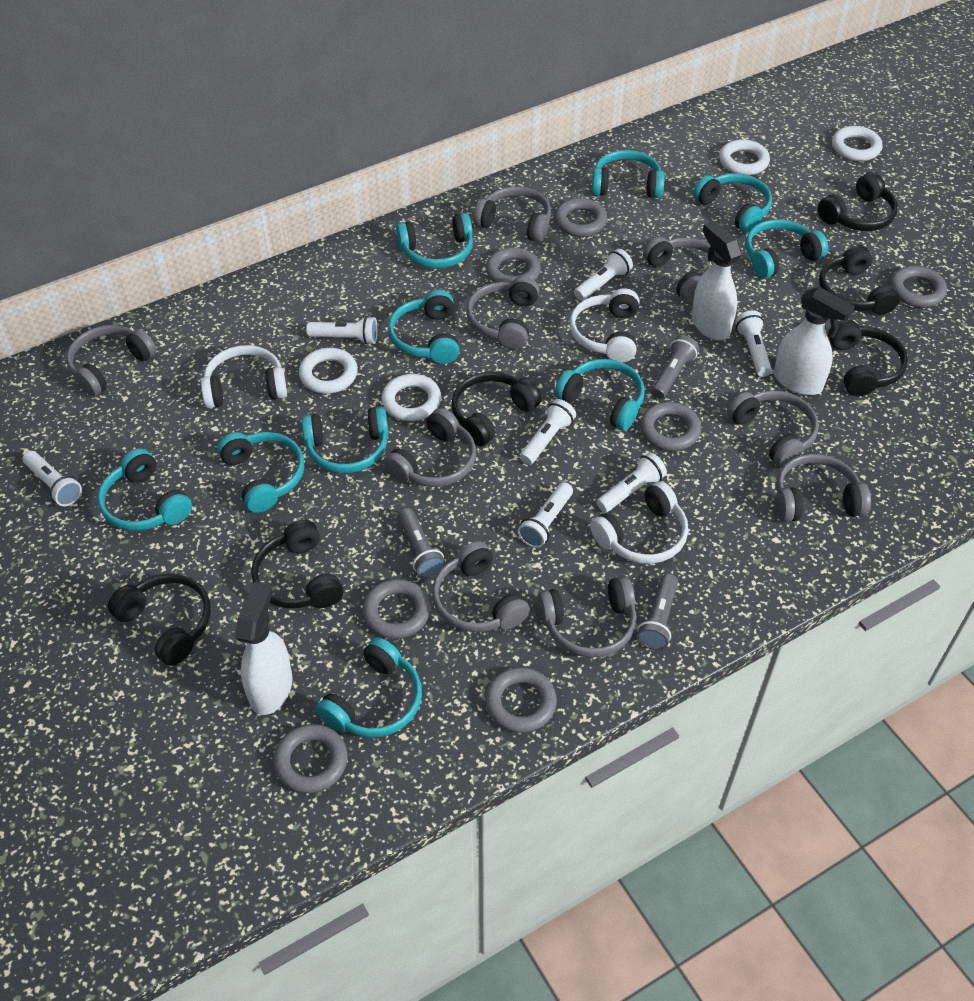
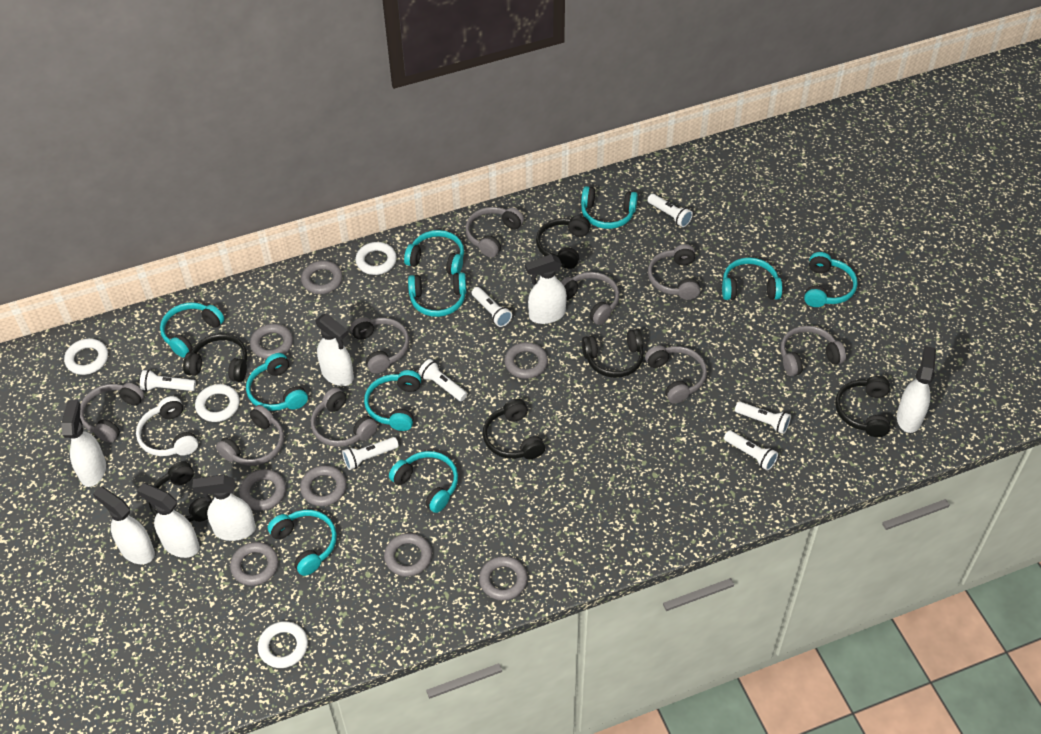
grey flashlight: [398,508,446,578] [637,574,678,650] [652,335,699,399] = 3 -> none = 0
grey ring: [273,724,348,793] [362,579,431,639] [485,667,557,733] [486,247,541,283] [555,198,607,237] [640,402,701,451] [890,266,947,307] = 7 -> [230,542,278,586] [239,469,286,511] [250,324,293,359] [300,465,347,506] [301,261,343,294] [384,533,432,577] [479,556,528,601] [504,342,548,379] = 8
white headphones: [201,345,287,409] [570,288,639,363] [590,481,688,564] = 3 -> [136,396,198,456] = 1
white spray bottle: [235,581,293,715] [692,221,742,340] [774,287,855,395] = 3 -> [61,400,106,487] [93,486,155,564] [137,483,200,558] [192,475,256,541] [315,314,354,386] [525,254,567,324] [897,346,936,433] = 7

